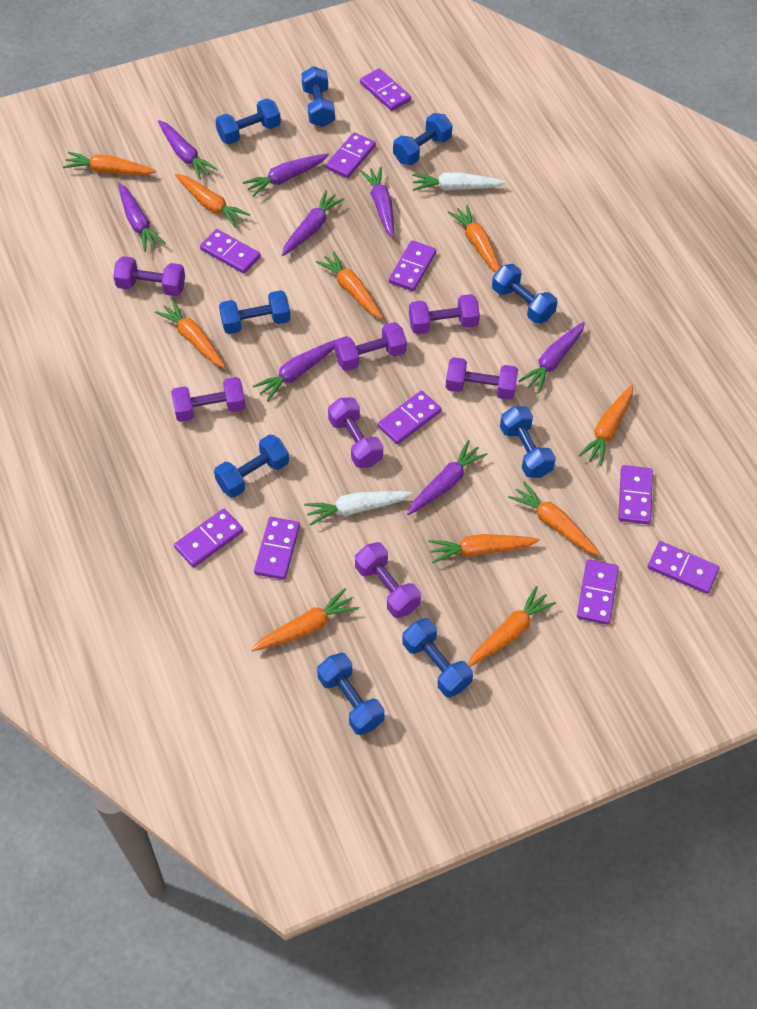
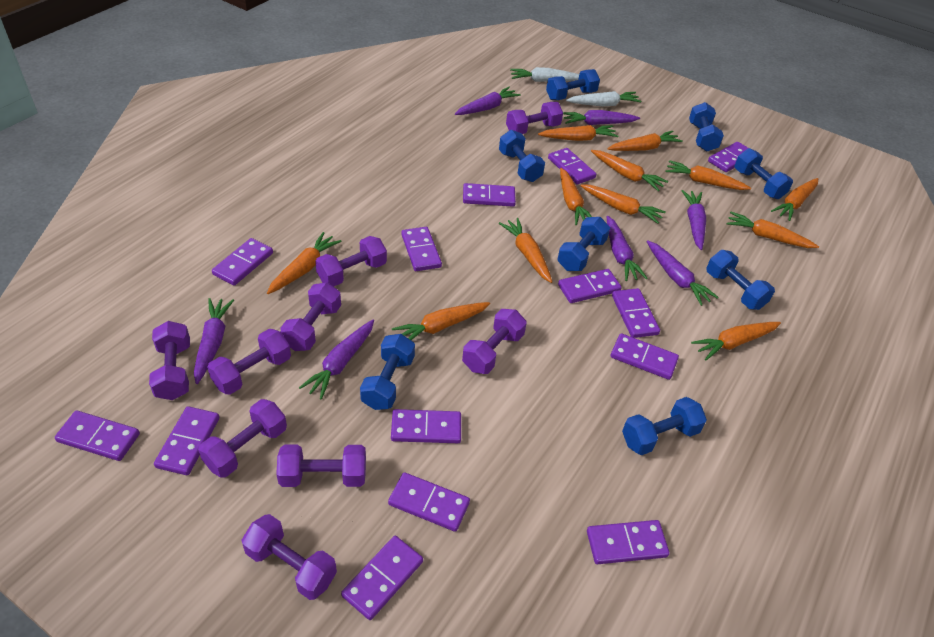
blue dumbbell: [214,434,289,498] [215,98,281,144] [219,290,291,334] [301,66,335,127] [317,653,385,735] [393,113,453,165] [402,618,473,698] [492,264,558,324] [500,406,556,478] = 9 -> [360,334,415,410] [499,130,545,182] [546,69,600,100] [557,217,610,271] [622,397,707,455] [689,102,724,152] [706,250,775,310] [735,148,793,199] = 8
orange carrot: [63,152,156,175] [155,300,225,368] [175,174,250,228] [251,588,359,652] [316,251,383,319] [428,534,540,563] [448,205,500,272] [468,586,556,667] [508,481,601,556] [579,385,633,466] = 10 -> [267,232,342,294] [392,302,490,340] [499,218,552,283] [538,125,618,141] [560,168,592,226] [580,184,666,224] [591,150,668,191] [607,131,683,151] [666,160,751,190] [691,322,781,360] [727,212,819,248] [771,178,818,221] = 12
purple carrot: [118,183,166,252] [158,120,218,180] [243,154,329,197] [253,340,336,401] [282,190,345,256] [360,167,394,238] [407,440,488,515] [519,322,585,393] = 8 -> [194,298,234,384] [299,320,374,400] [455,87,521,115] [563,110,640,125] [606,216,648,281] [647,240,719,306] [682,190,706,250] = 7
purple domino: [174,509,243,568] [200,229,261,274] [254,517,300,580] [326,132,376,178] [360,68,411,111] [378,391,441,444] [389,240,436,291] [577,559,619,625] [618,465,653,524] [648,541,720,594] = 10 -> [55,410,140,461] [154,406,219,475] [212,238,273,286] [341,536,423,620] [388,472,470,532] [391,409,461,443] [401,227,442,271] [463,183,516,207] [548,148,596,184] [558,269,622,303] [587,520,670,564] [611,333,679,380] [612,288,660,338] [708,142,748,172] = 14
purple dumbbell: [113,256,185,296] [171,377,246,422] [328,398,383,468] [334,322,407,371] [355,542,421,618] [409,294,480,334] [445,357,518,400] = 7 -> [149,321,190,400] [198,399,287,477] [207,329,291,395] [242,514,337,600] [276,445,366,487] [280,282,341,351] [315,236,387,287] [462,309,527,374] [506,102,563,134] = 9

